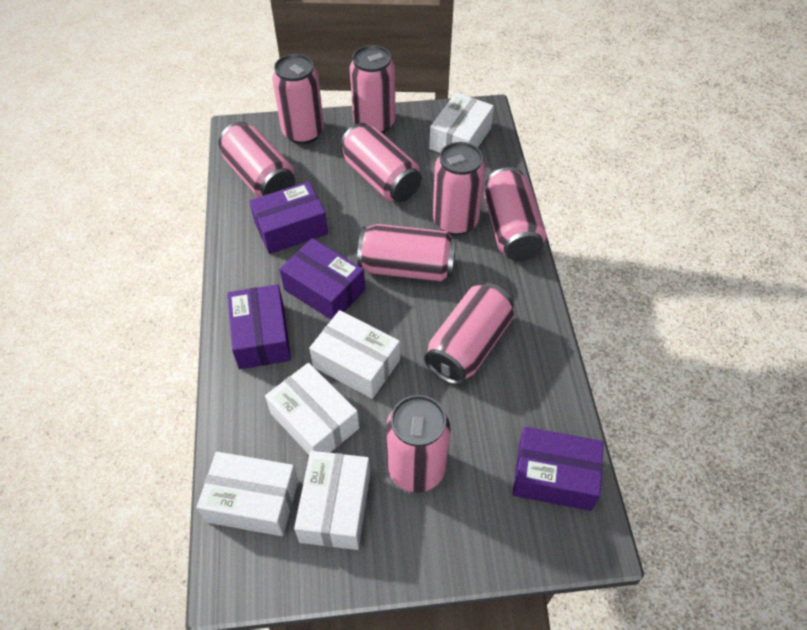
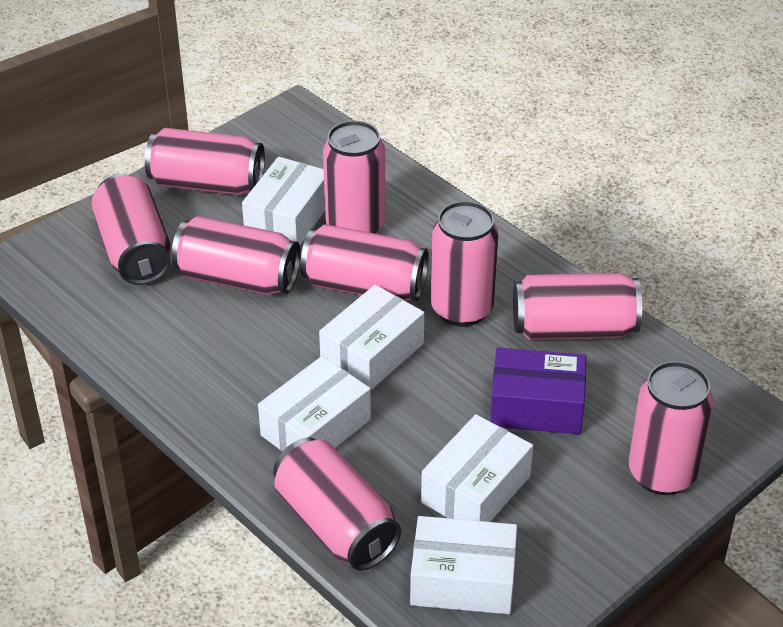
purple box: [227,284,291,369] [249,181,328,254] [280,238,365,320] [512,427,604,511] = 4 -> [490,348,586,434] = 1

